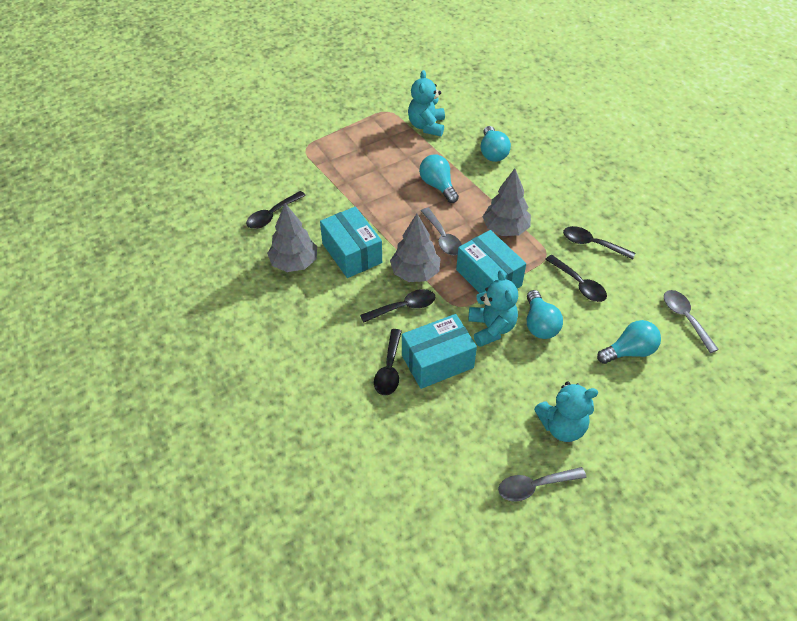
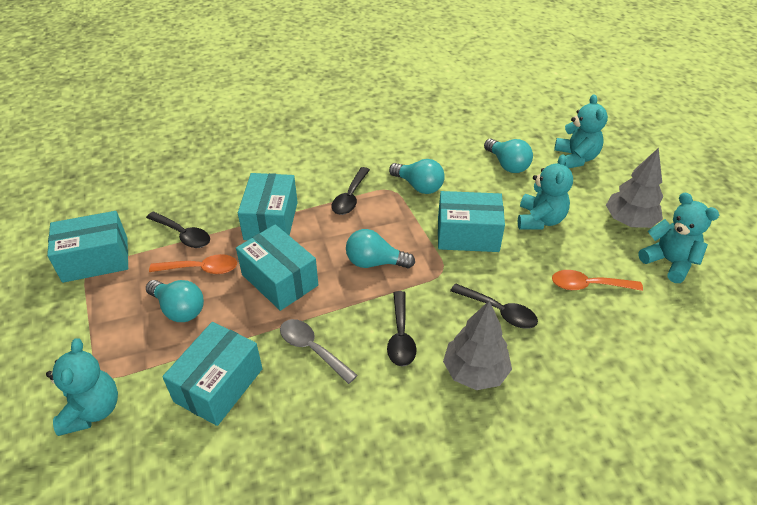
black spoon: [246,191,306,229] [360,289,435,323] [374,329,402,395] [545,255,607,302] [563,226,635,260] = 5 -> [146,212,210,248] [332,167,370,215] [387,291,417,366] [450,283,538,329] = 4
grey spoon: [421,208,462,255] [498,467,586,501] [664,290,719,353] = 3 -> [280,319,358,384] = 1
grey tree: [267,203,317,272] [390,213,441,282] [483,169,531,236] = 3 -> [443,301,512,390] [606,148,663,228] = 2
orange spoon: none = 0 -> [149,254,237,274] [552,270,643,291] = 2
turquoise box: [320,207,382,278] [402,314,477,389] [456,230,526,293] = 3 -> [47,211,128,283] [162,322,263,426] [236,224,318,311] [238,173,298,240] [438,191,505,252] = 5
turquoise teddy bear: [408,70,445,136] [469,270,518,347] [534,382,598,442] = 3 -> [46,338,118,436] [518,154,573,230] [554,94,608,168] [638,193,719,283] = 4

